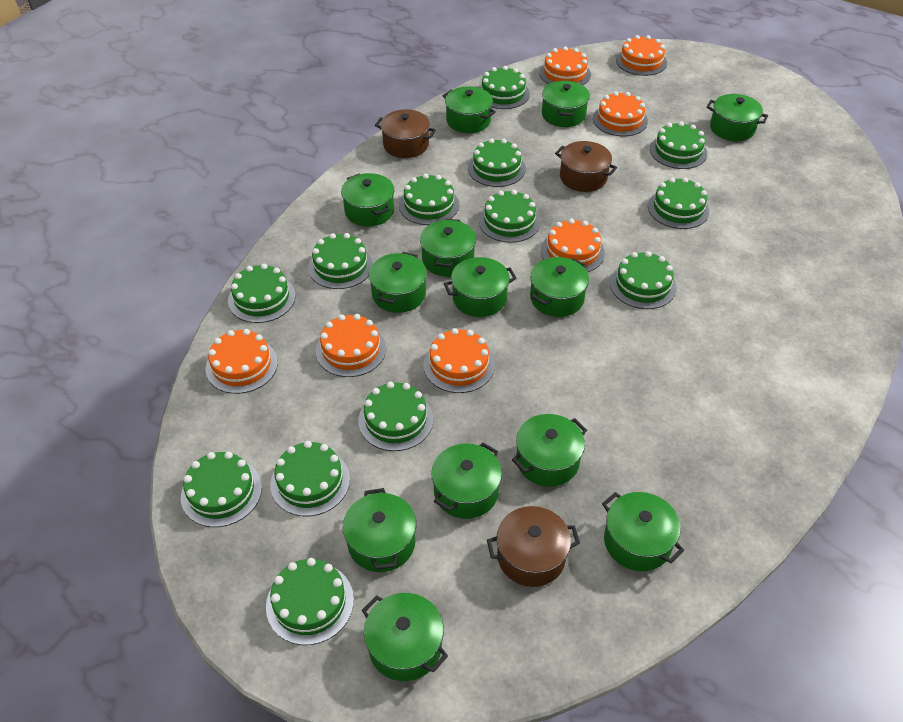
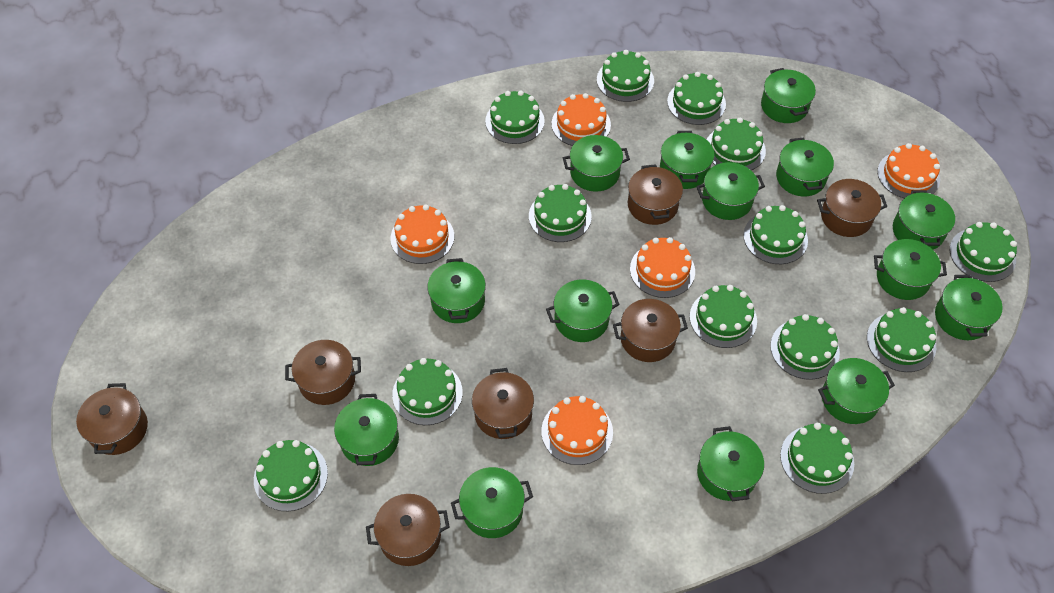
brown pot: [375,109,436,158] [487,506,580,587] [555,141,617,192] = 3 -> [76,383,148,455] [285,340,361,405] [366,494,450,566] [472,368,534,439] [613,299,688,362] [628,164,683,225] [817,179,887,237] = 7
green pot: [341,173,394,227] [343,488,416,572] [362,593,448,681] [368,252,427,313] [420,219,476,277] [431,442,502,519] [443,86,496,133] [444,257,517,317] [512,414,587,487] [530,257,589,317] [542,81,590,127] [602,492,684,571] [706,94,768,141] = 13 -> [334,394,399,466] [427,258,486,323] [451,467,533,538] [546,280,620,342] [563,135,630,192] [660,131,714,189] [696,162,765,220] [697,426,764,501] [761,68,816,123] [776,137,834,197] [818,358,895,424] [874,239,947,300] [893,190,955,250] [935,275,1003,340] = 14
orange cake: [206,329,278,394] [316,314,386,377] [424,328,495,393] [539,46,591,85] [541,219,605,272] [593,91,648,136] [616,35,667,76] = 7 -> [390,204,454,264] [541,396,613,465] [552,93,611,146] [630,237,695,298] [877,143,940,198] = 5

